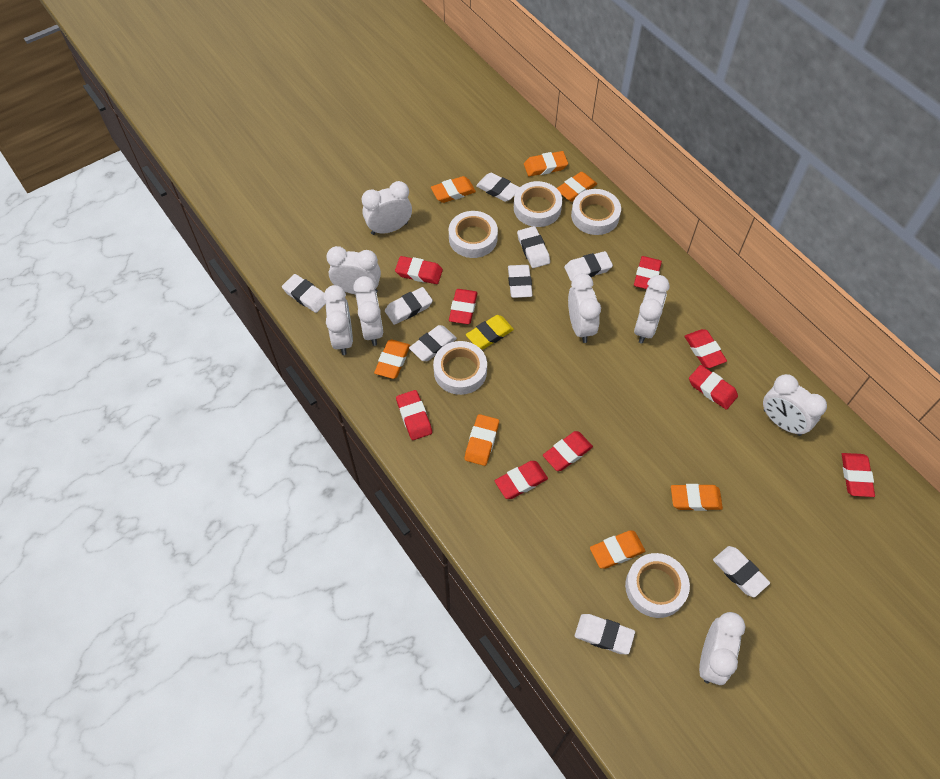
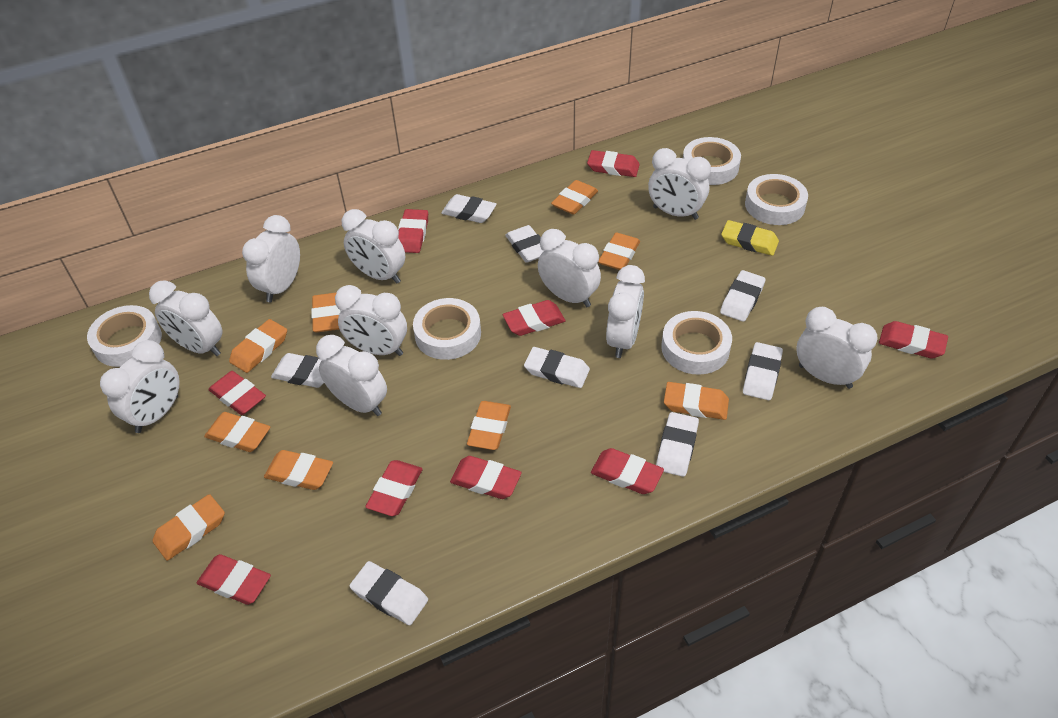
orange eraser: [374,339,410,379] [431,176,476,203] [465,414,499,466] [524,151,568,176] [557,172,597,202] [590,530,645,569] [671,484,723,511] = 7 -> [153,494,225,561] [204,412,270,452] [229,319,287,373] [264,450,333,490] [311,292,341,333] [467,401,511,450] [551,180,598,215] [598,233,640,270] [664,382,729,420] = 9
white clock: [324,285,353,355] [326,246,381,295] [353,276,383,346] [362,181,412,235] [568,273,601,343] [634,275,670,343] [699,612,746,685] [763,374,827,436] = 8 -> [100,340,180,433] [149,280,223,356] [242,215,300,302] [316,335,387,416] [335,285,407,356] [342,209,405,284] [538,229,601,307] [606,265,645,358] [648,148,711,220] [797,307,878,389] = 10
white eraser: [282,274,326,313] [385,287,433,325] [409,325,457,361] [476,173,520,202] [508,265,533,298] [517,226,550,268] [564,251,613,281] [575,614,635,655] [713,546,770,597] = 9 -> [271,353,324,388] [349,561,428,625] [441,194,497,223] [505,225,545,263] [524,347,590,388] [656,412,699,477] [720,270,766,322] [743,342,783,400] = 8

